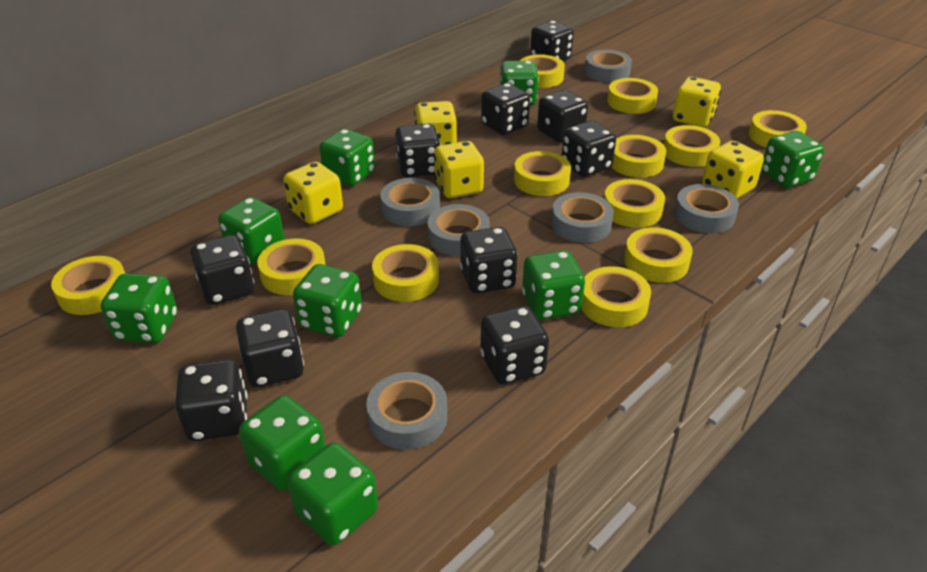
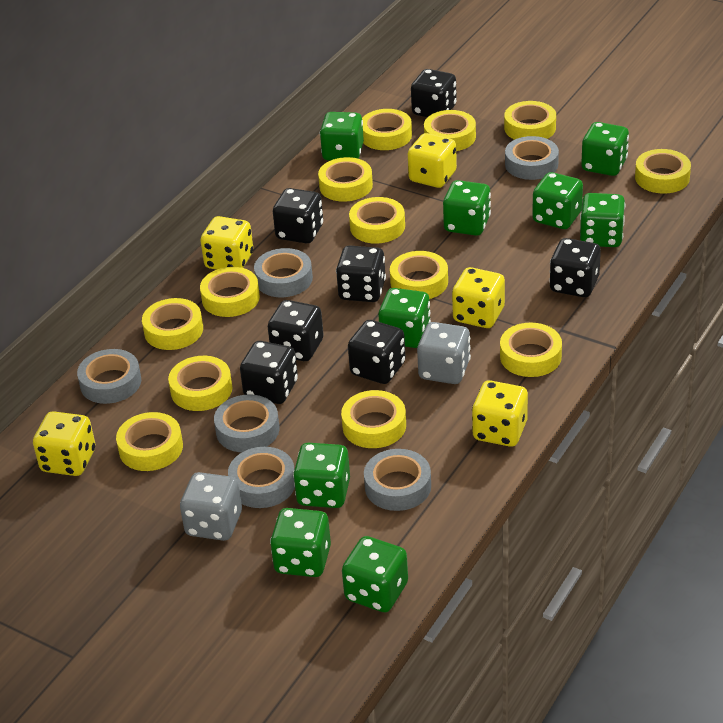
black dice: [175,359,247,441] [190,235,254,305] [236,309,304,387] [395,123,441,177] [460,227,518,293] [480,306,549,384] [481,83,530,135] [530,21,573,61] [537,90,588,142] [562,121,616,177] = 10 -> [240,341,298,404] [268,300,323,361] [273,188,323,243] [336,245,386,302] [348,320,406,384] [411,69,457,117] [549,238,601,297] = 7
grey dice: none = 0 -> [180,472,242,541] [417,322,471,384] = 2
yellow tape: [51,256,125,315] [257,239,325,295] [372,244,439,302] [514,151,571,196] [520,54,565,88] [581,266,651,327] [604,179,665,228] [607,78,658,114] [611,135,666,178] [624,227,693,283] [664,125,720,167] [749,110,807,147] = 12 -> [116,412,183,471] [142,298,203,350] [168,356,233,411] [200,267,260,317] [318,157,373,202] [341,390,406,448] [349,197,405,244] [362,109,412,150] [390,251,448,299] [424,110,476,151] [500,323,562,377] [504,101,556,140] [635,149,691,194] = 13

